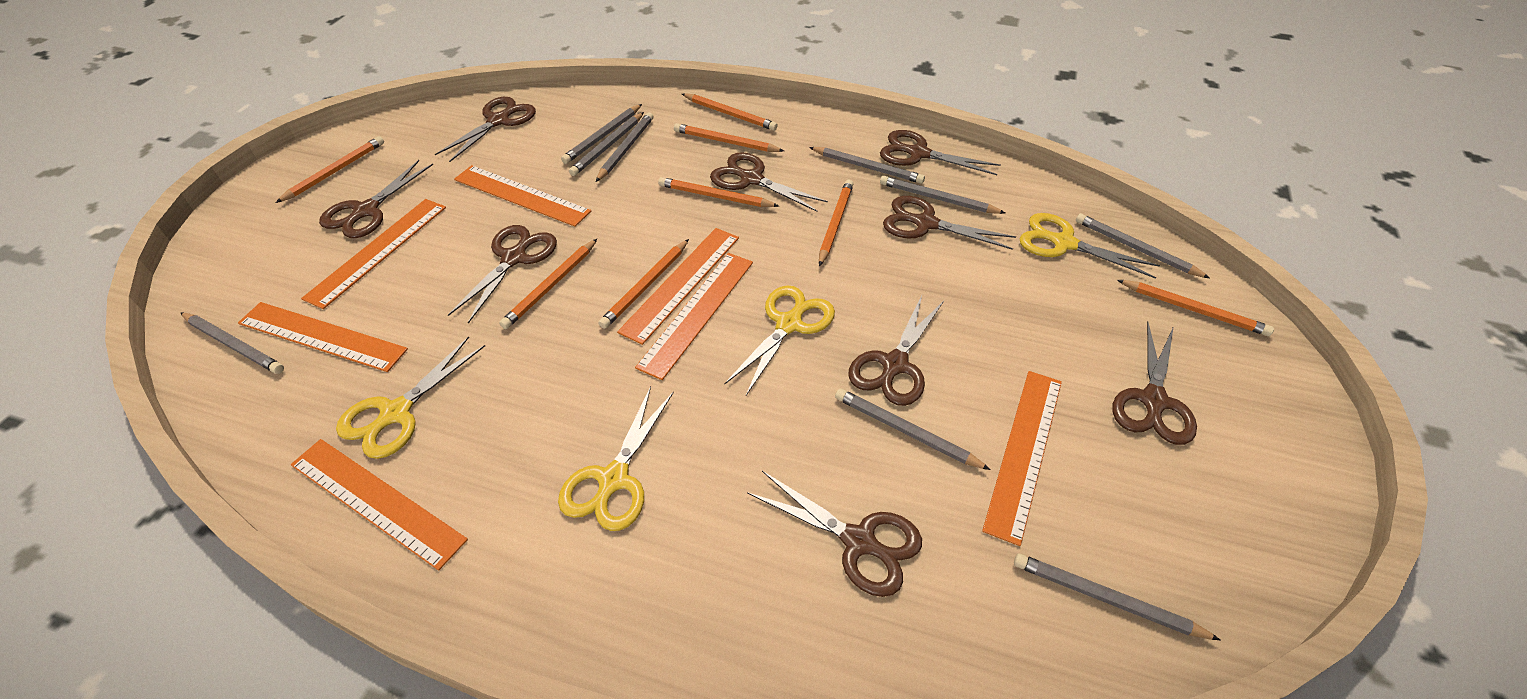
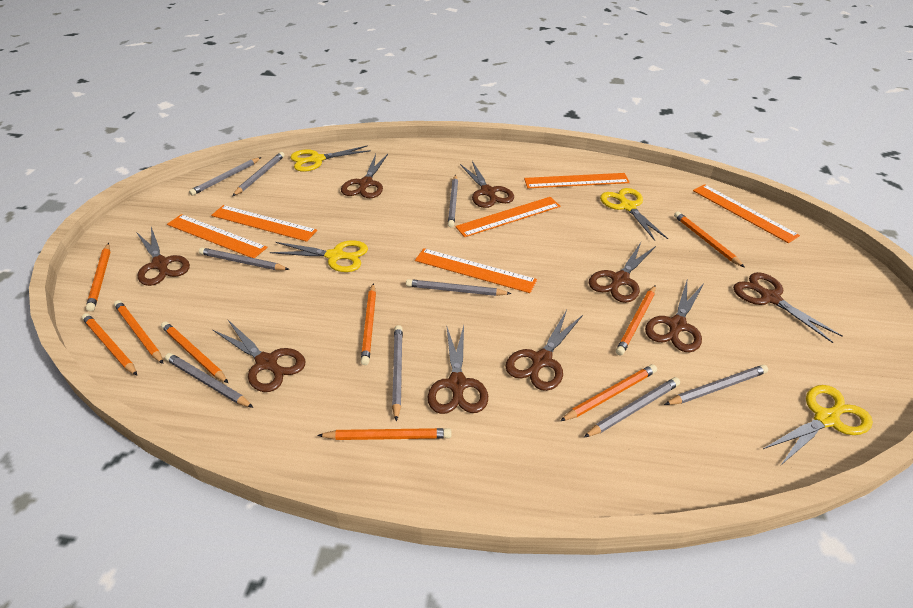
orange pencil: [275,136,384,203] [499,239,597,329] [598,239,689,329] [658,177,779,207] [674,123,784,152] [682,93,778,131] [819,180,853,266] [1117,280,1274,336] = 8 -> [82,313,137,375] [86,243,110,311] [114,300,163,364] [161,322,228,383] [317,428,452,440] [361,283,376,365] [560,364,657,421] [616,285,656,356] [674,212,745,268] = 9
orange ruler: [238,302,408,372] [291,439,468,570] [301,199,446,309] [454,165,591,227] [617,228,739,345] [635,253,753,380] [982,371,1062,546] = 7 -> [167,214,267,258] [211,205,317,242] [415,248,537,293] [455,197,560,237] [524,173,630,188] [693,184,800,243] = 6

